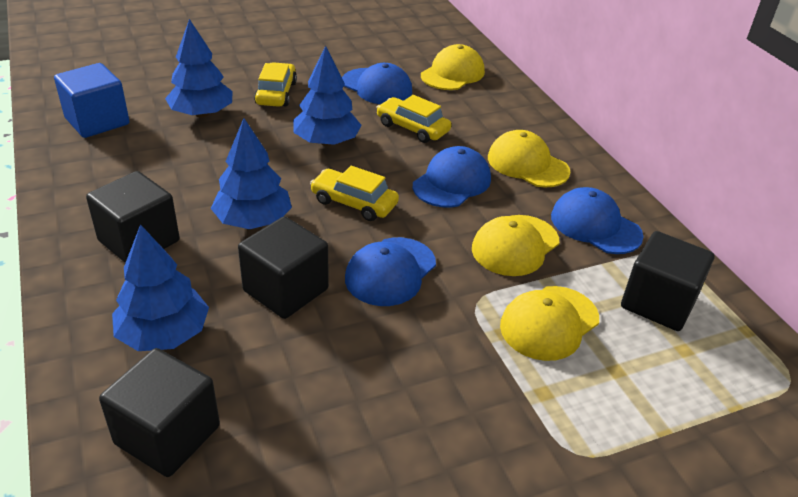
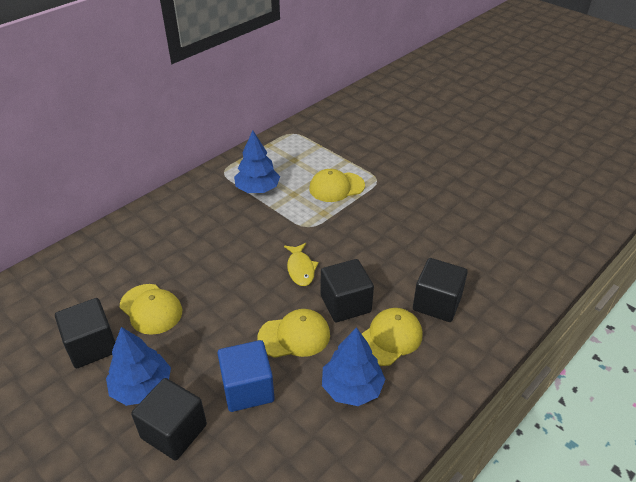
blue cap: [342,63,412,104] [345,237,436,306] [413,146,491,208] [551,187,644,254] = 4 -> none = 0
blue tree: [112,224,209,351] [165,19,233,118] [211,118,292,229] [293,46,362,146] = 4 -> [106,327,171,406] [234,131,280,193] [322,327,386,406] = 3
yellow car: [254,62,297,107] [310,166,399,221] [376,95,451,143] = 3 -> none = 0
yellow fish: none = 0 -> [284,243,319,286] = 1

